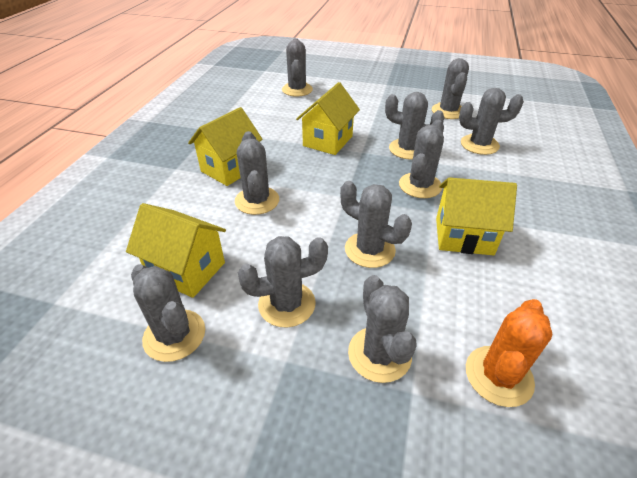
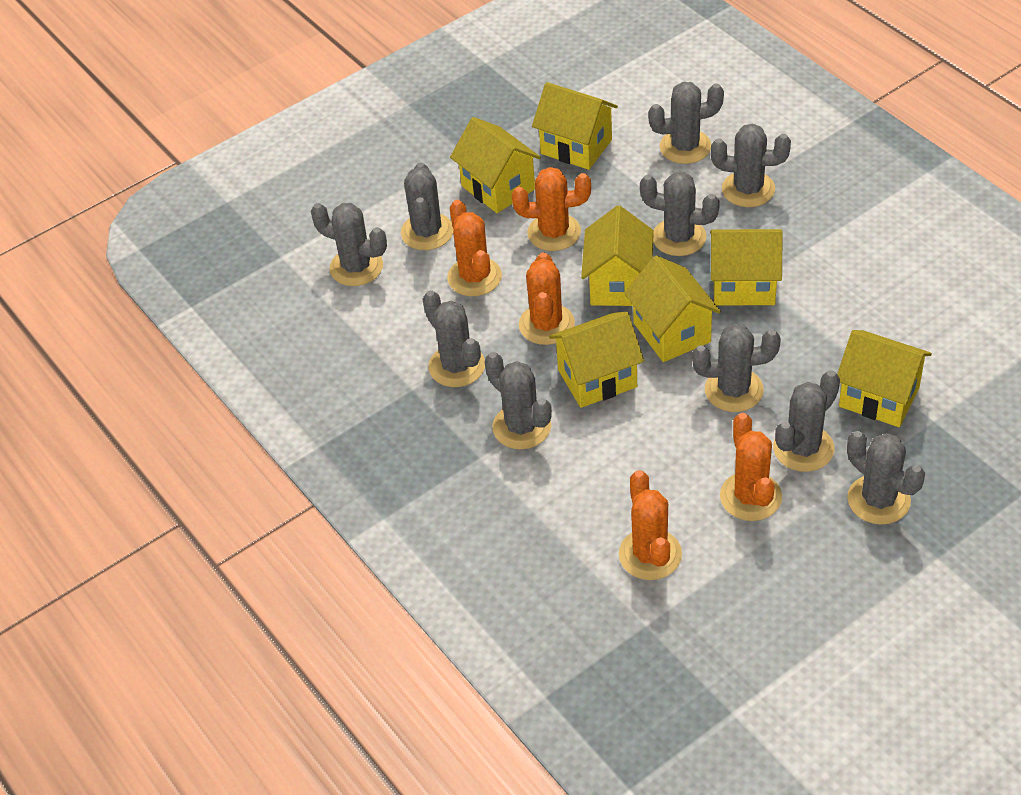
orange cactus: [466,299,553,407] = 1 -> [447,200,502,296] [512,167,591,251] [519,252,575,345] [619,470,682,580] [720,413,782,521] = 5
yellow house: [126,203,226,298] [188,107,263,186] [296,82,360,155] [436,177,517,255] = 4 -> [450,117,541,213] [532,82,618,170] [549,312,644,408] [581,206,654,306] [624,256,721,362] [710,229,783,305] [837,330,932,427] = 7

